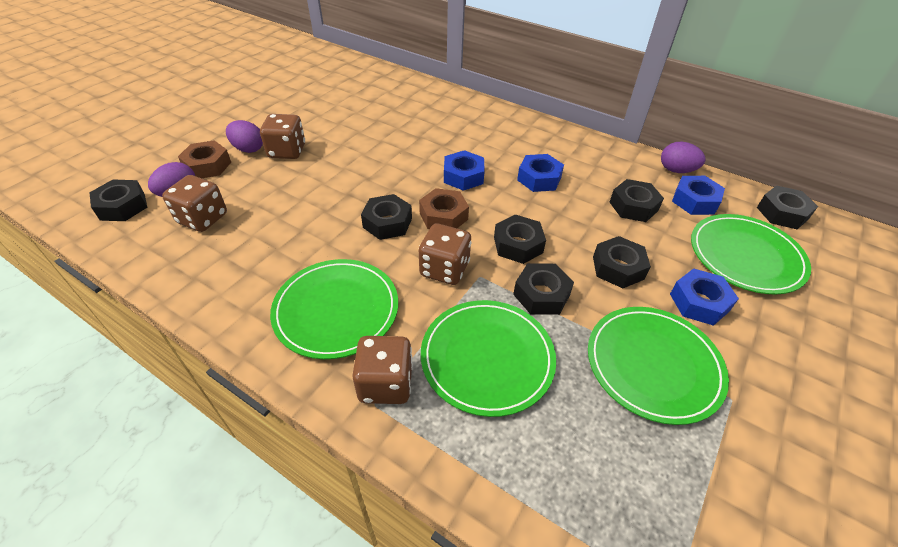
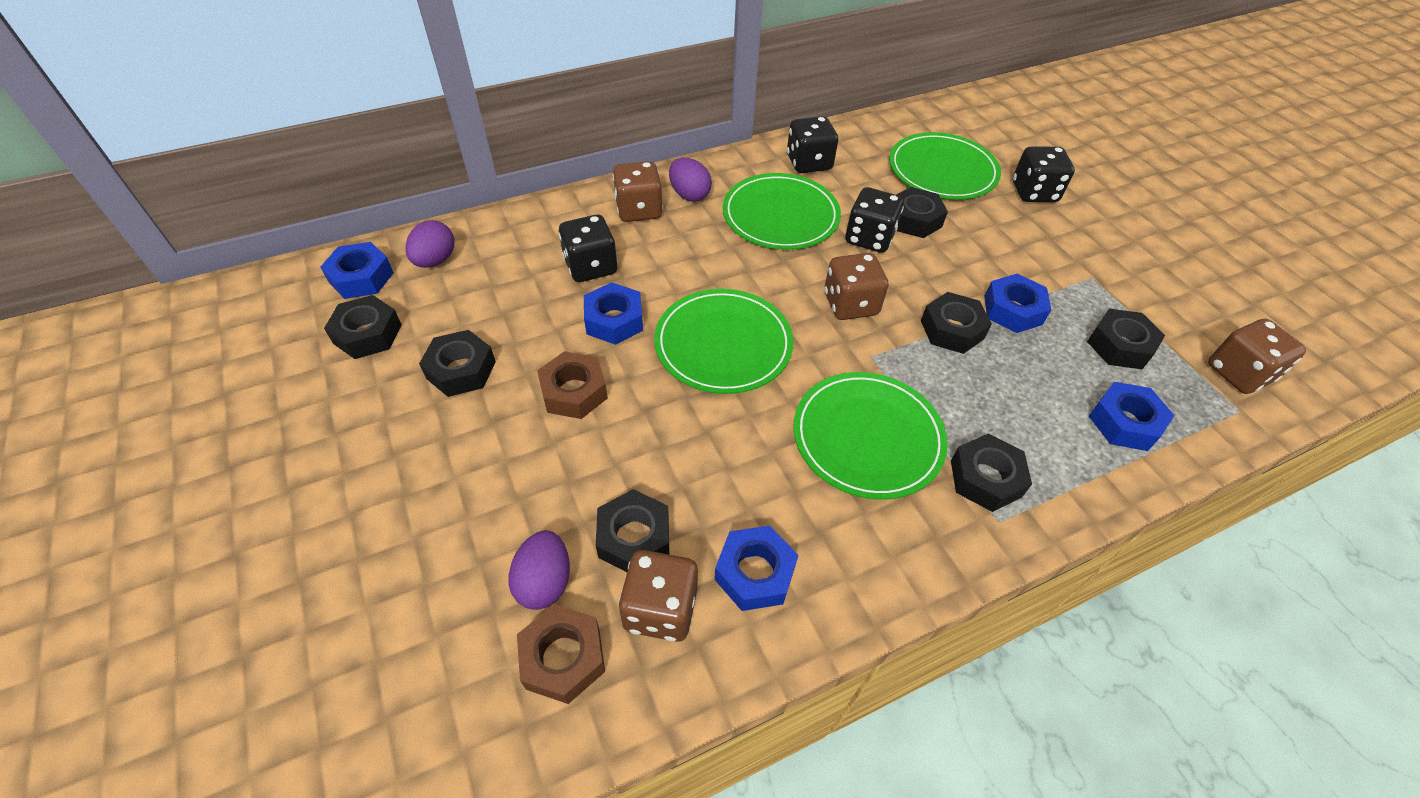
black dice: none = 0 -> [559,215,618,282] [787,116,838,173] [846,187,904,253] [1013,146,1075,202] = 4
blue nut: [444,150,485,191] [517,154,564,192] [670,268,739,326] [672,176,725,215] = 4 -> [320,242,394,299] [584,282,643,345] [714,526,798,611] [984,274,1051,333] [1089,382,1175,451] = 5

